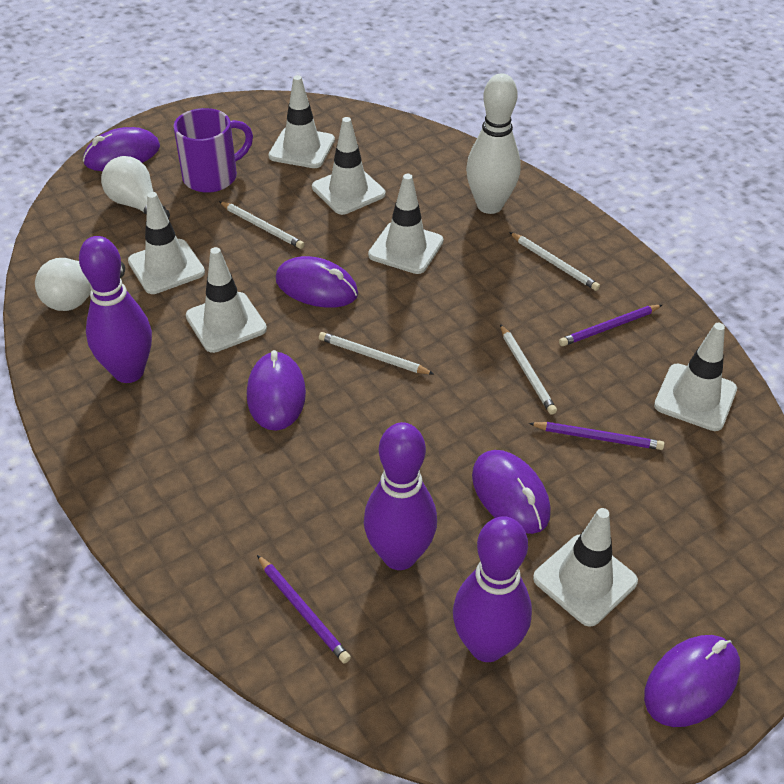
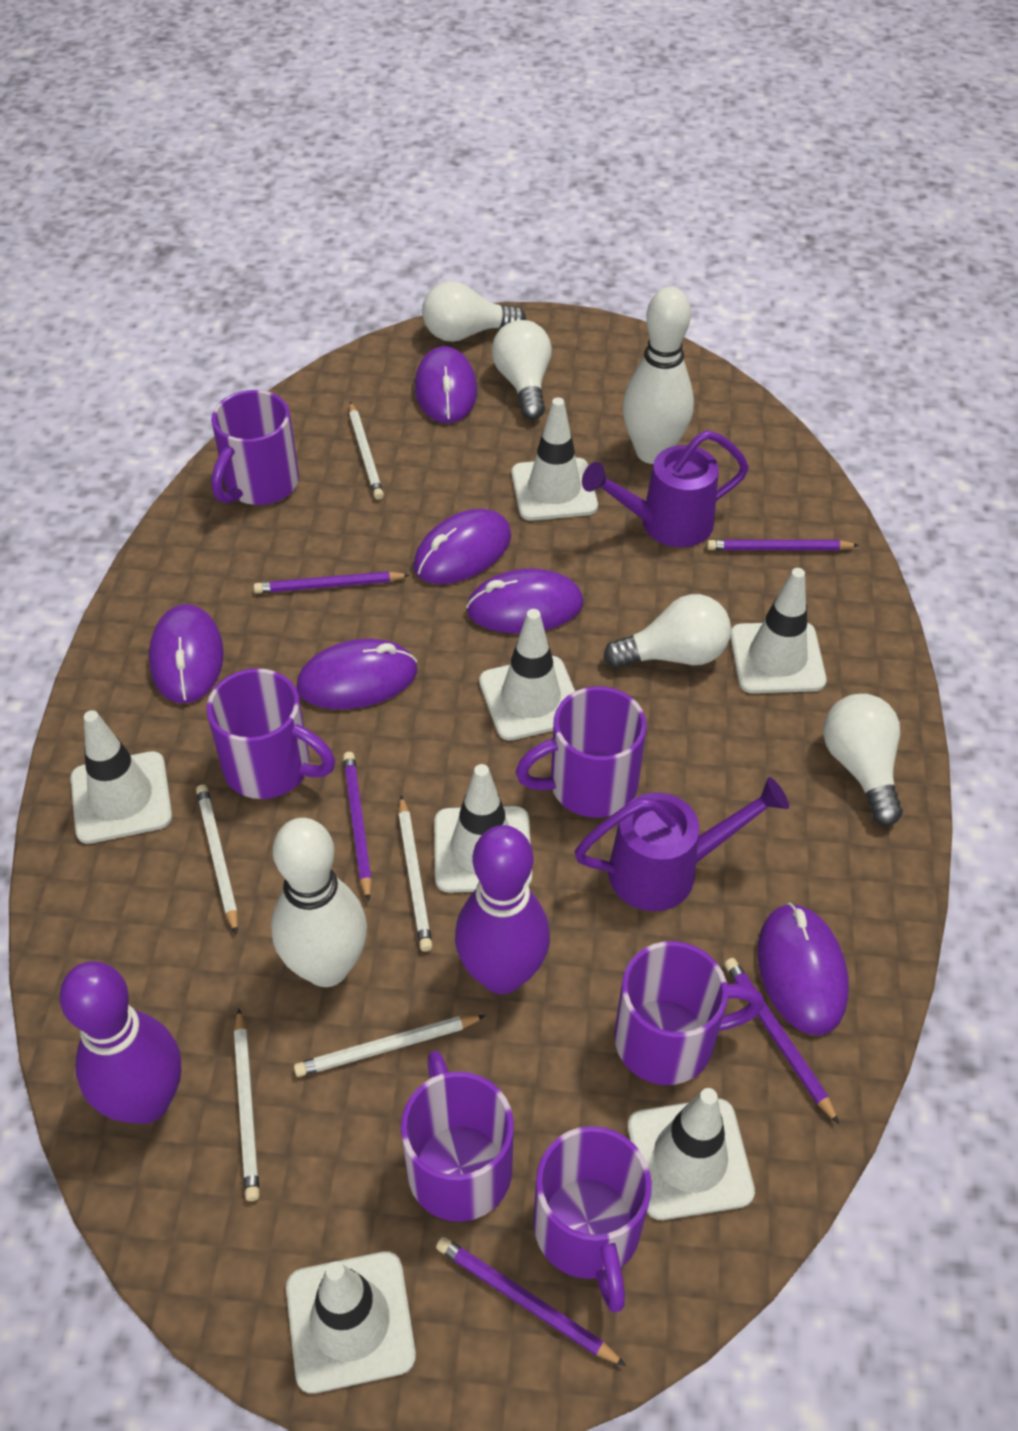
purple bowling pin: [79,236,152,383] [364,422,437,570] [453,516,532,662] = 3 -> [60,962,181,1124] [455,825,550,994] = 2
purple mouse: [83,127,160,171] [247,350,306,431] [275,256,358,308] [472,450,551,534] [644,635,740,727] = 5 -> [149,604,224,703] [297,639,417,709] [414,509,511,584] [415,346,477,423] [466,568,583,634] [758,903,849,1035] = 6
purple mug: [173,108,253,193] = 1 -> [207,668,335,799] [211,390,299,505] [401,1051,514,1222] [516,686,646,818] [533,1126,652,1312] [614,941,764,1085] = 6
purple pencil: [257,555,351,663] [529,422,664,450] [559,305,662,346] = 3 -> [254,571,410,593] [343,752,372,902] [436,1237,626,1366] [707,540,859,550] [724,958,839,1124] = 5
purple watering can: none = 0 -> [574,777,789,911] [582,430,749,547] = 2
white bowling pin: [466,73,521,214] = 1 -> [271,818,367,987] [623,287,694,464] = 2
white light bulb: [35,258,125,311] [101,156,170,218] = 2 -> [422,281,526,342] [492,320,552,420] [604,594,731,669] [823,694,903,826] = 4
white pencil: [219,201,304,249] [319,332,434,374] [500,324,557,415] [509,232,600,291] = 4 -> [196,784,238,935] [234,1008,260,1201] [294,1015,486,1077] [349,402,384,500] [398,795,432,951] = 5

